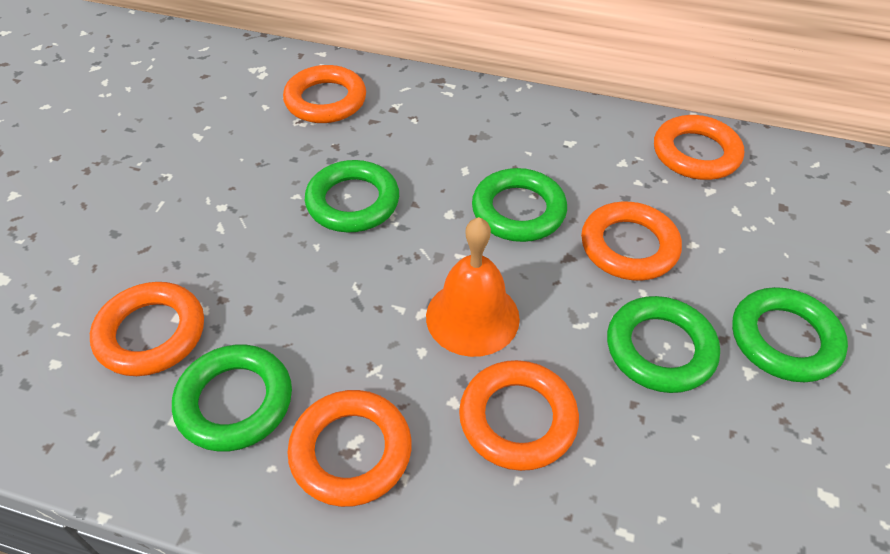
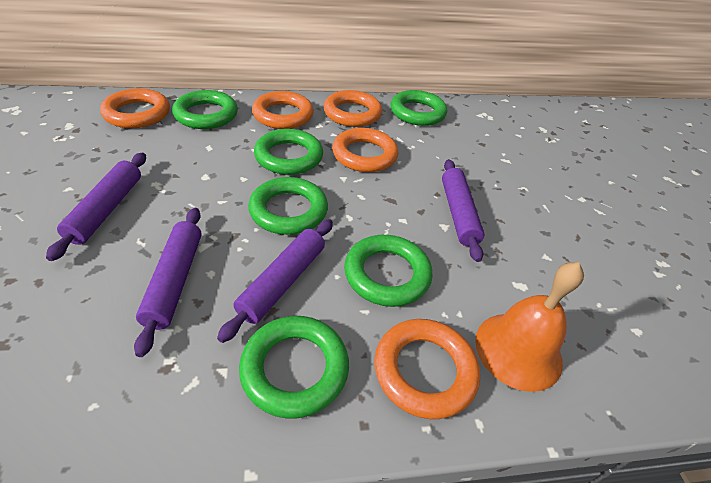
green ring: [172,344,292,452] [305,160,399,232] [472,168,567,242] [607,296,720,393] [732,287,848,382] = 5 -> [172,90,238,129] [239,316,349,418] [248,177,328,235] [254,129,323,175] [344,235,433,307] [390,90,447,126] = 6
orange ring: [90,282,204,376] [283,65,366,123] [287,390,412,507] [459,360,579,471] [581,202,682,281] [654,115,744,180] = 6 -> [100,88,170,128] [252,91,314,129] [324,90,382,127] [332,128,399,172] [374,319,480,419] = 5
purple rolling pin: none = 0 -> [46,153,146,261] [134,207,202,357] [217,219,333,343] [442,159,485,262] = 4

